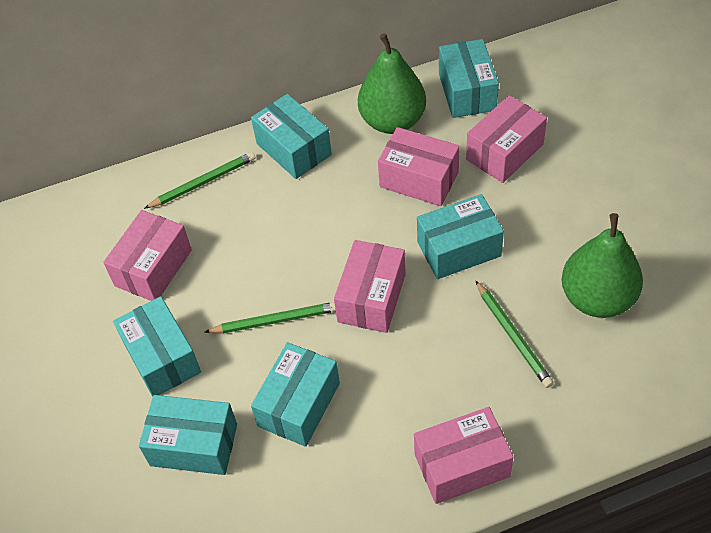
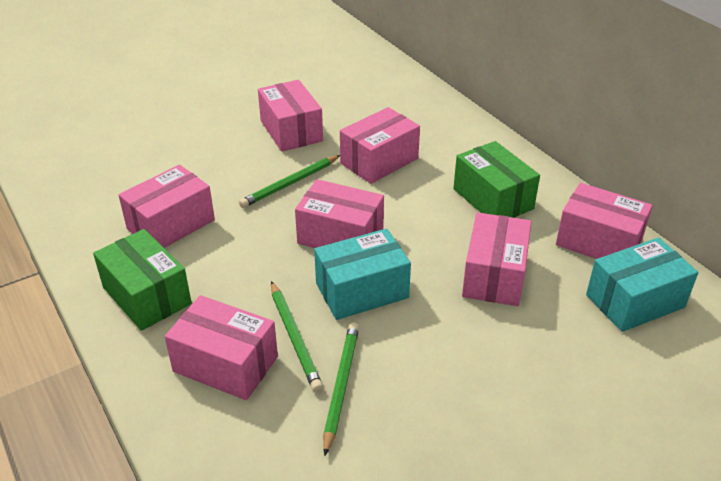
green box: none = 0 -> [93,229,192,331] [453,141,540,218] = 2
green pear: [358,33,426,134] [562,213,643,318] = 2 -> none = 0
pink box: [103,210,192,301] [334,240,406,333] [378,127,460,206] [414,407,513,504] [466,95,547,183] = 5 -> [118,165,215,248] [165,295,278,400] [258,80,323,152] [295,179,384,248] [340,107,420,184] [462,212,532,306] [556,183,653,259] = 7
turquoise box: [113,297,201,397] [139,395,237,475] [251,94,332,179] [251,342,340,447] [417,194,504,279] [439,39,499,118] = 6 -> [314,229,411,320] [586,238,698,332] = 2

